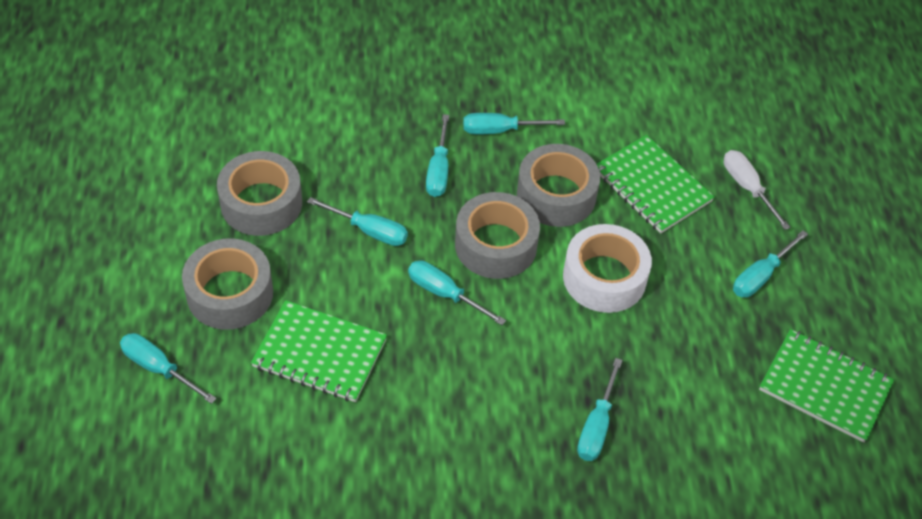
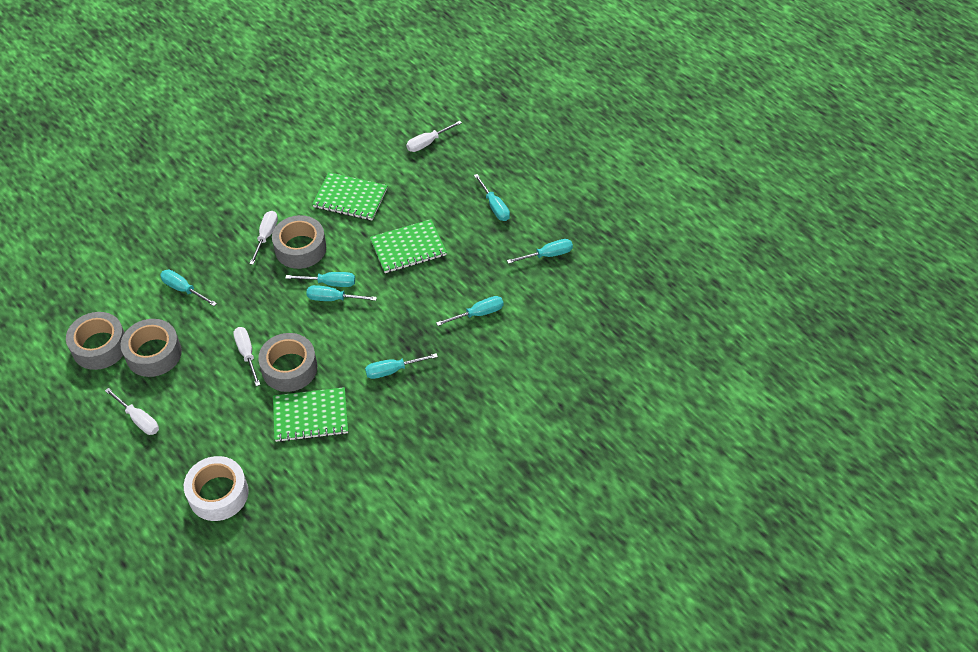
white screwdriver: [724,150,791,230] = 1 -> [105,388,159,435] [233,327,260,386] [249,211,278,265] [406,121,462,152] = 4

